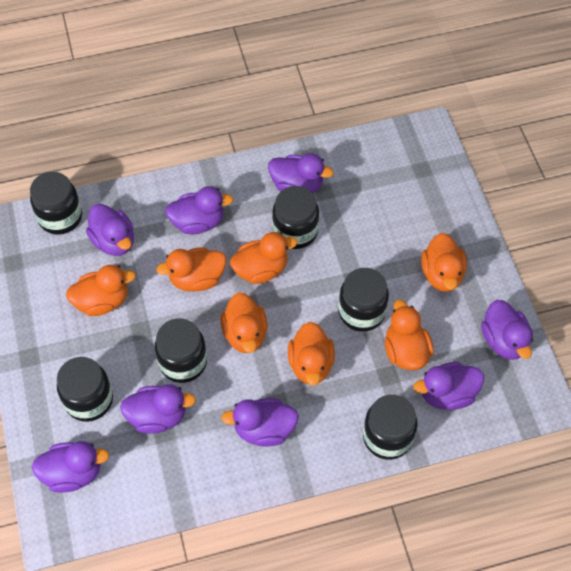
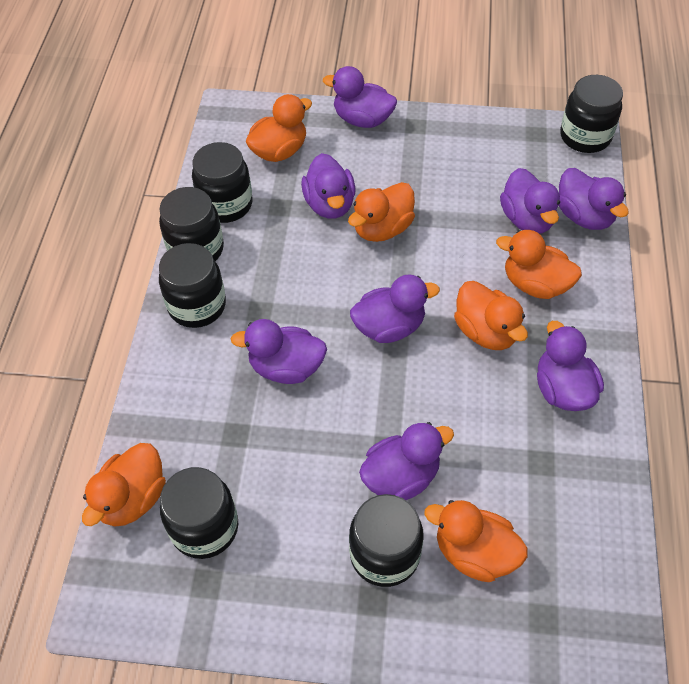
orange duck: [66,265,136,316] [156,247,226,291] [220,292,268,353] [230,232,297,284] [288,322,335,386] [385,300,434,370] [421,233,467,292] = 7 -> [82,443,166,527] [245,94,312,162] [348,182,415,242] [425,500,528,582] [454,281,528,350] [496,230,582,299] = 6

